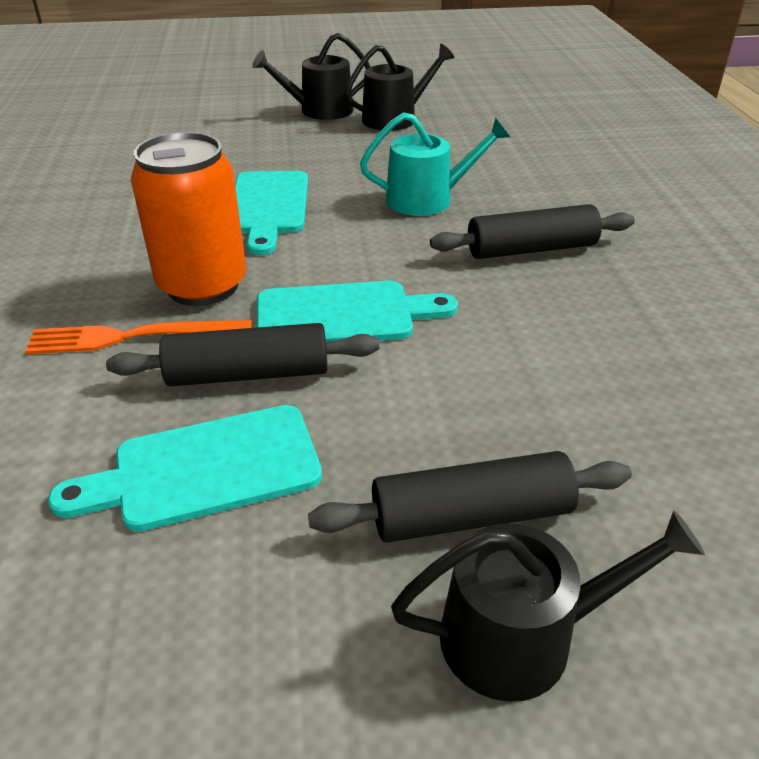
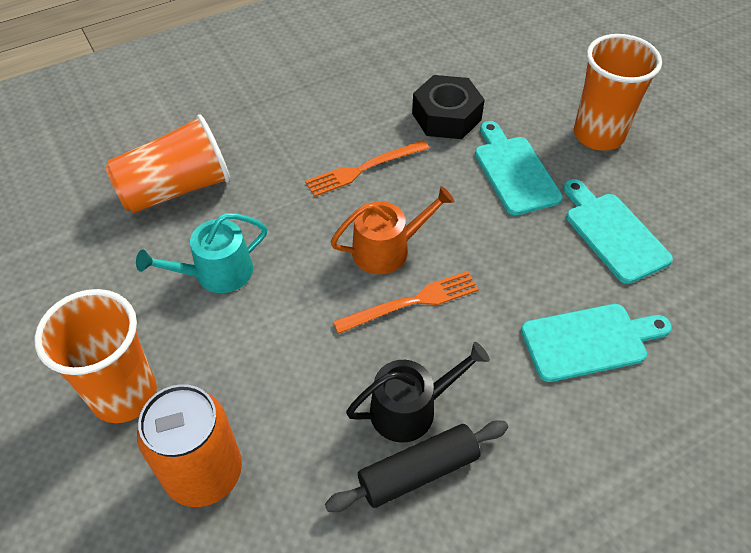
black nut: none = 0 -> [412,75,485,139] = 1
black rolling pin: [106,323,380,387] [308,451,632,542] [430,204,635,259] = 3 -> [325,421,508,512] = 1
black watering can: [252,33,370,120] [344,44,455,131] [391,510,705,702] = 3 -> [346,342,490,443] = 1
orange cup: none = 0 -> [34,289,157,423] [105,114,231,213] [574,34,662,151] = 3
orange fork: [25,320,252,354] = 1 -> [305,140,429,197] [333,271,479,334] = 2
orange watering can: none = 0 -> [331,186,454,274] = 1

